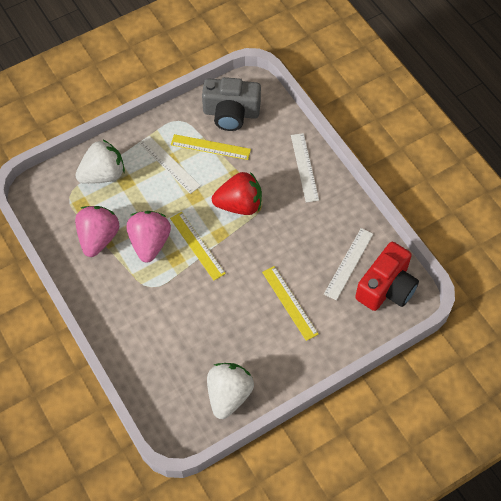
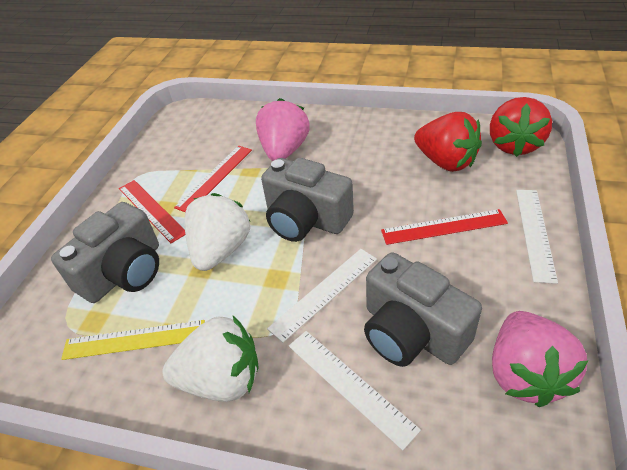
grey camera: [202,77,261,131] = 1 -> [51,202,159,303] [261,158,354,242] [364,252,482,367] = 3
red camera: [355,242,419,311] = 1 -> none = 0
red ruler: none = 0 -> [119,180,185,243] [174,146,252,212] [381,209,508,245] = 3
red strawberry: [212,172,262,215] = 1 -> [414,112,482,172] [490,97,552,157] = 2
yellow ruler: [170,212,226,280] [171,134,251,160] [262,266,318,341] = 3 -> [61,320,205,360] = 1

